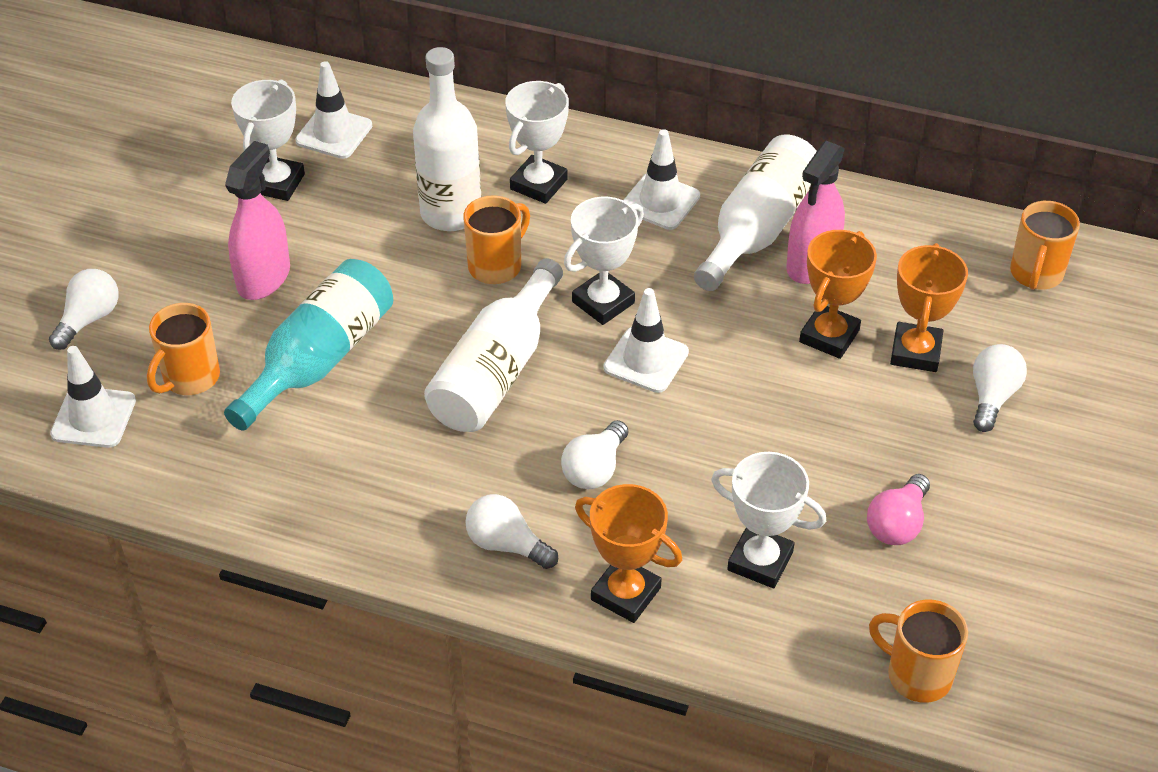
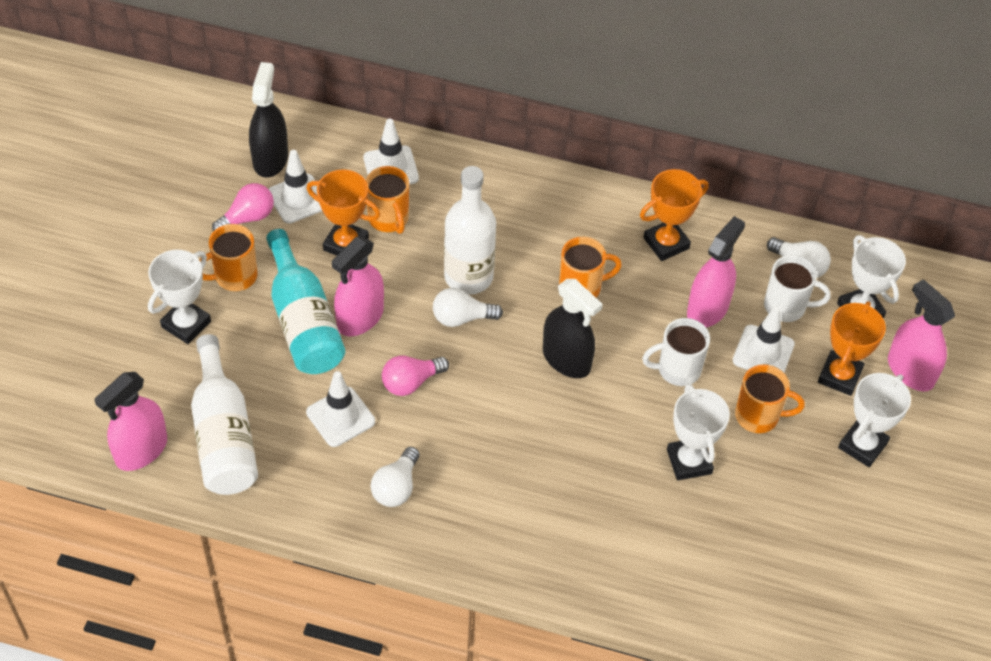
black spray bottle: none = 0 -> [249,62,288,178] [543,279,603,378] = 2
pink light bulb: [867,474,930,545] = 1 -> [212,183,274,232] [382,356,449,396] = 2
pink spray bottle: [225,141,290,300] [786,141,845,284] = 2 -> [94,372,167,471] [332,237,384,336] [687,216,745,328] [888,280,955,391] = 4
white bottle: [413,47,481,231] [424,258,563,432] [694,134,817,291] = 3 -> [191,334,258,495] [444,166,496,295] = 2
white light bulb: [49,269,119,350] [465,494,558,569] [561,420,628,489] [973,344,1027,432] = 4 -> [371,447,420,507] [433,288,503,327] [767,237,831,278] = 3
white mug: none = 0 -> [642,318,710,386] [764,255,831,322] = 2

